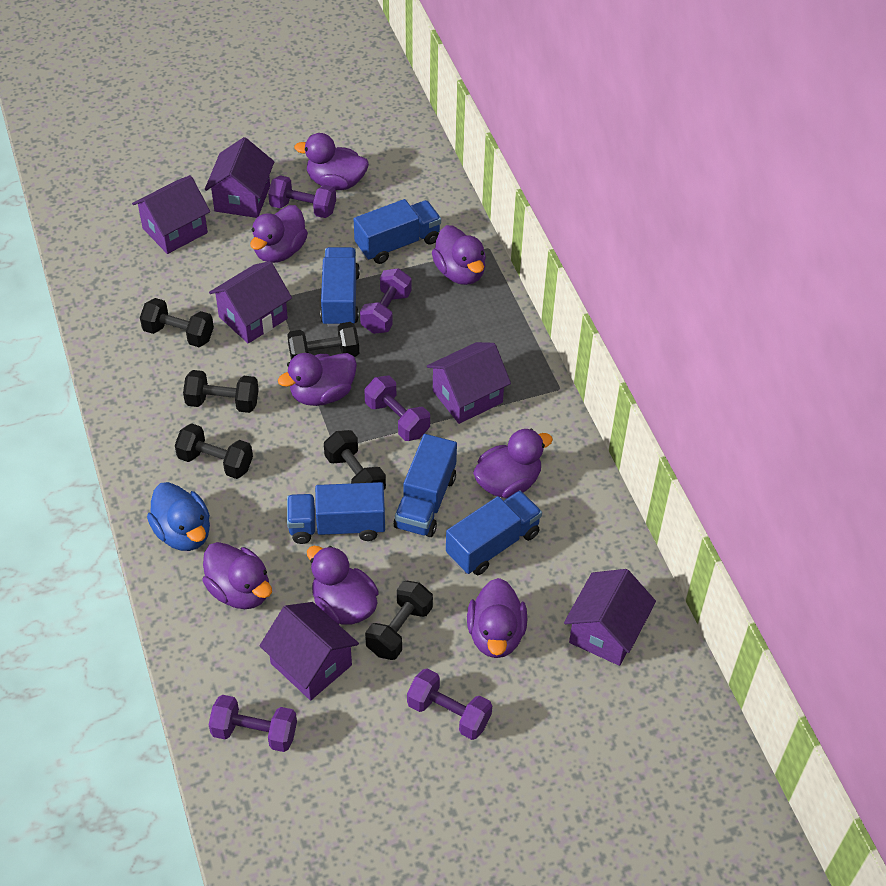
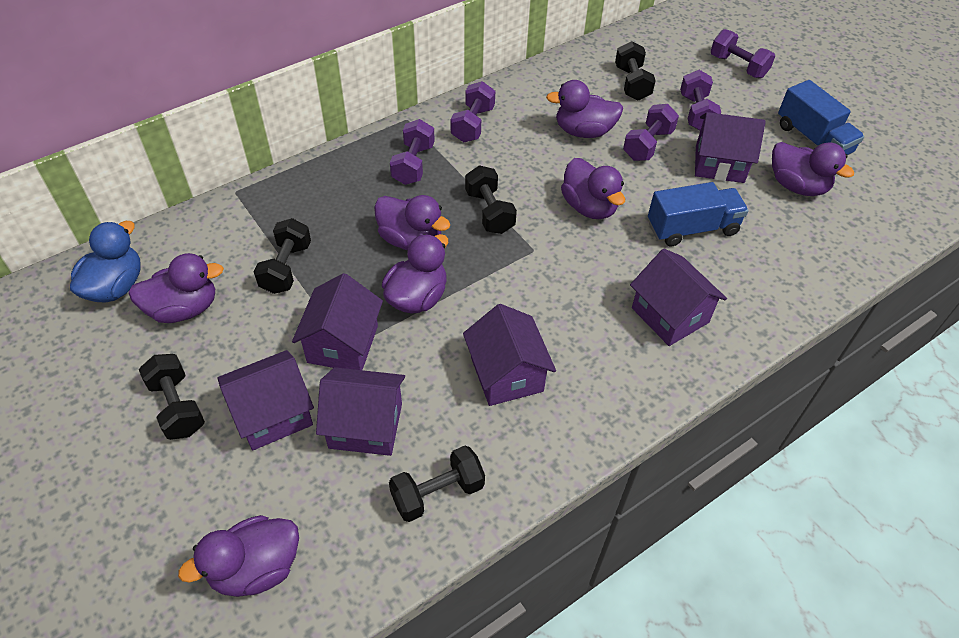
black dumbbell: [140,298,214,347] [175,423,253,479] [183,370,259,413] [287,322,359,360] [324,430,386,489] [365,581,433,660] = 6 -> [139,354,205,440] [254,218,311,294] [389,446,485,522] [465,166,517,234] [615,41,656,100] = 5
blue truck: [287,482,385,544] [320,247,360,327] [354,199,441,264] [394,434,457,537] [446,491,542,575] = 5 -> [648,182,749,246] [778,80,864,155] = 2
purple duck: [202,542,272,609] [250,205,308,263] [278,353,357,406] [294,133,369,190] [307,546,379,625] [432,225,486,285] [467,578,527,658] [473,429,553,498] = 8 -> [128,253,224,323] [178,515,299,597] [374,195,450,250] [382,234,448,314] [546,80,623,138] [561,158,625,219] [772,142,854,196] = 7

